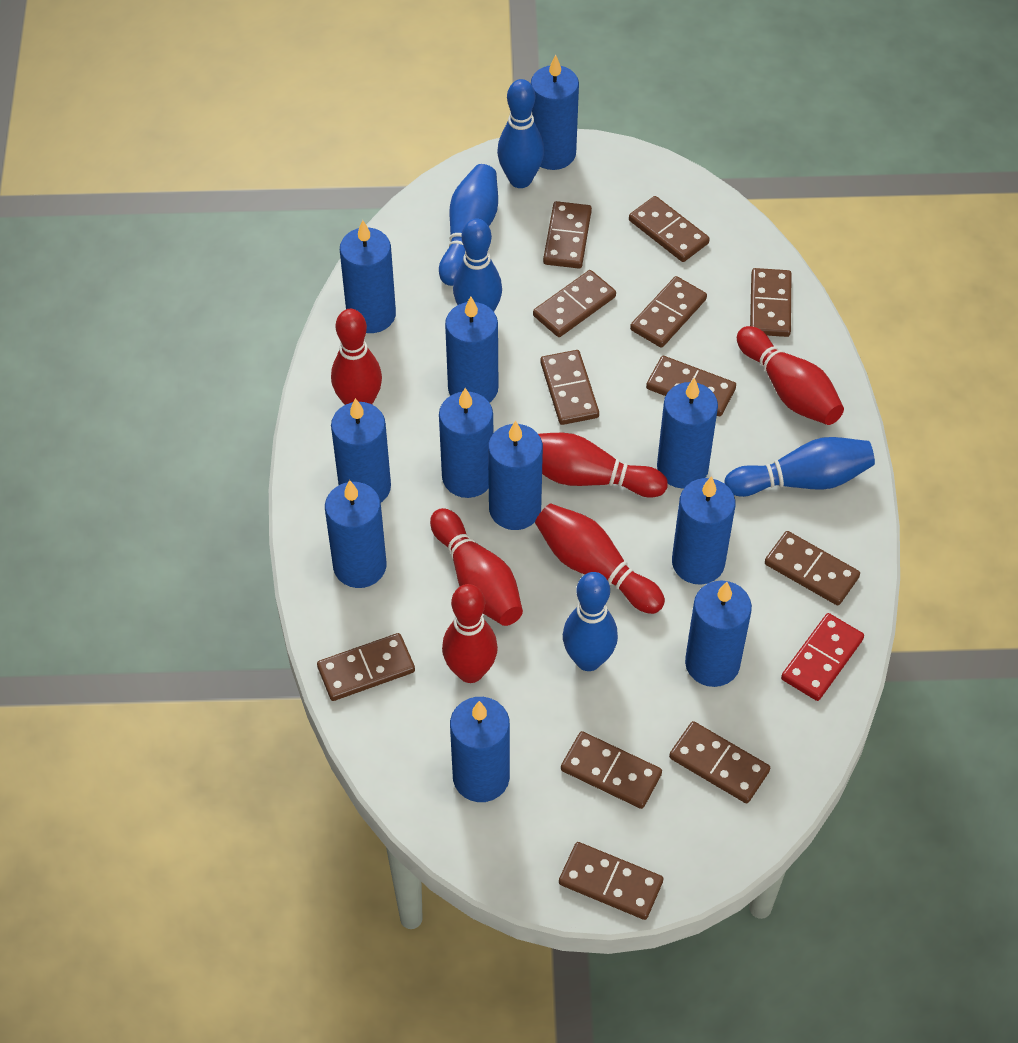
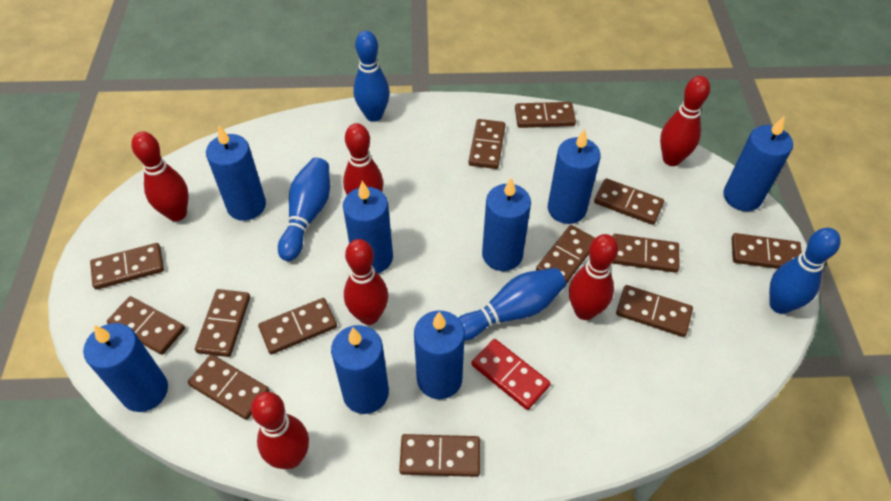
blue bowling pin: [439,164,498,286] [453,218,502,311] [497,79,544,188] [563,572,618,671] [725,437,875,497] = 5 -> [278,158,330,261] [353,31,390,122] [458,268,566,341] [769,228,841,314] = 4
blue candle: [325,480,386,588] [331,398,391,502] [340,220,396,333] [439,388,493,498] [445,296,498,403] [450,697,510,802] [488,421,543,530] [531,54,579,170] [657,378,718,488] [672,476,735,584] [685,581,752,687] = 11 -> [83,323,168,412] [206,126,266,221] [331,325,389,414] [343,181,393,273] [414,310,465,399] [482,177,531,271] [548,129,601,224] [723,117,793,211] = 8
brown domino: [317,633,415,701] [533,270,616,337] [540,350,599,425] [543,201,592,268] [559,842,663,920] [561,731,662,809] [629,196,710,262] [630,276,707,348] [646,356,736,416] [669,721,770,804] [750,268,792,337] [765,531,860,605] = 12 -> [90,243,164,290] [107,296,185,355] [188,354,269,420] [195,289,250,357] [258,298,337,355] [399,434,480,477] [469,119,506,169] [515,102,576,128] [536,225,595,284] [594,178,664,225] [612,234,679,273] [616,285,693,337] [731,233,802,269] = 13

